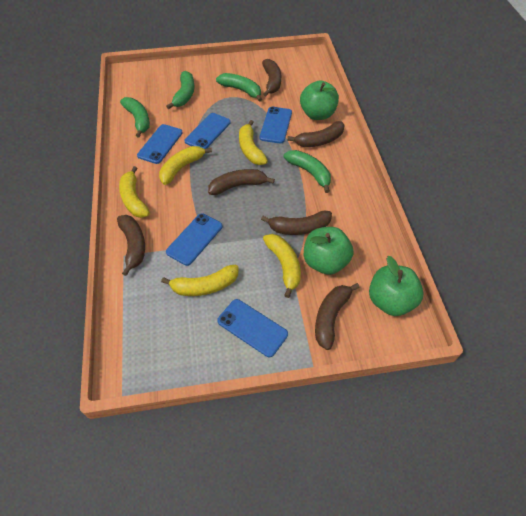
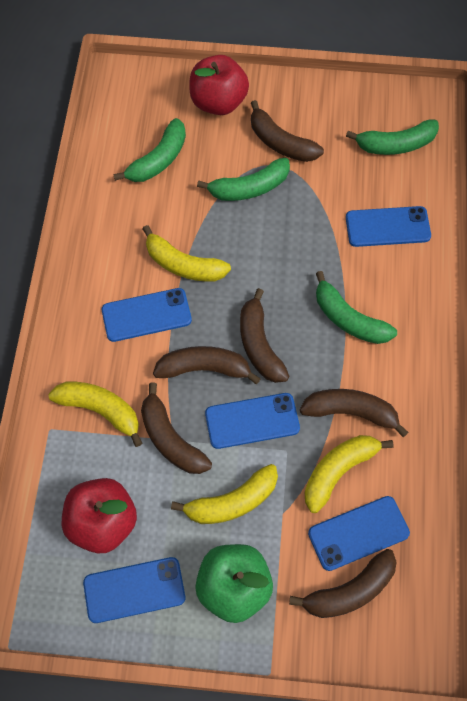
green apple: [300,81,339,120] [304,227,353,275] [369,256,424,316] = 3 -> [195,544,273,623] = 1
red apple: none = 0 -> [62,478,137,553] [189,55,249,115] = 2
yellow banana: [119,166,150,218] [159,146,212,185] [161,265,239,296] [239,120,268,165] [263,234,301,298] = 5 -> [48,382,142,447] [142,225,231,282] [171,464,278,524] [305,435,394,513] = 4

